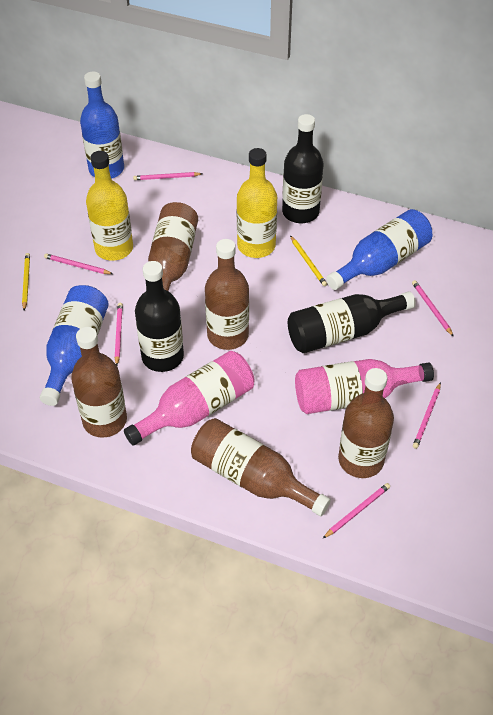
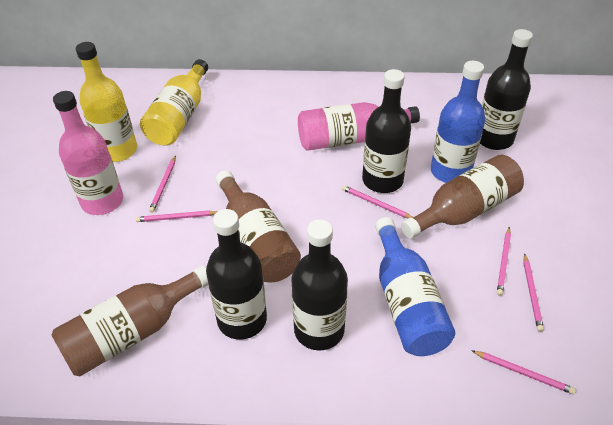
black bottle: [135,261,184,372] [282,114,324,223] [288,291,416,353] = 3 -> [206,209,267,340] [291,219,348,351] [362,69,411,193] [480,29,533,150] = 4
blue bottle: [40,285,109,406] [80,72,124,179] [326,209,432,290] = 3 -> [375,217,455,356] [431,61,485,183] = 2
brown bottle: [71,327,127,438] [148,202,198,291] [191,418,331,516] [205,239,249,350] [338,368,394,478] = 5 -> [51,265,208,376] [215,170,301,282] [401,155,524,239] = 3
yellow pencil: [22,253,30,311] [290,236,327,286] = 2 -> none = 0

